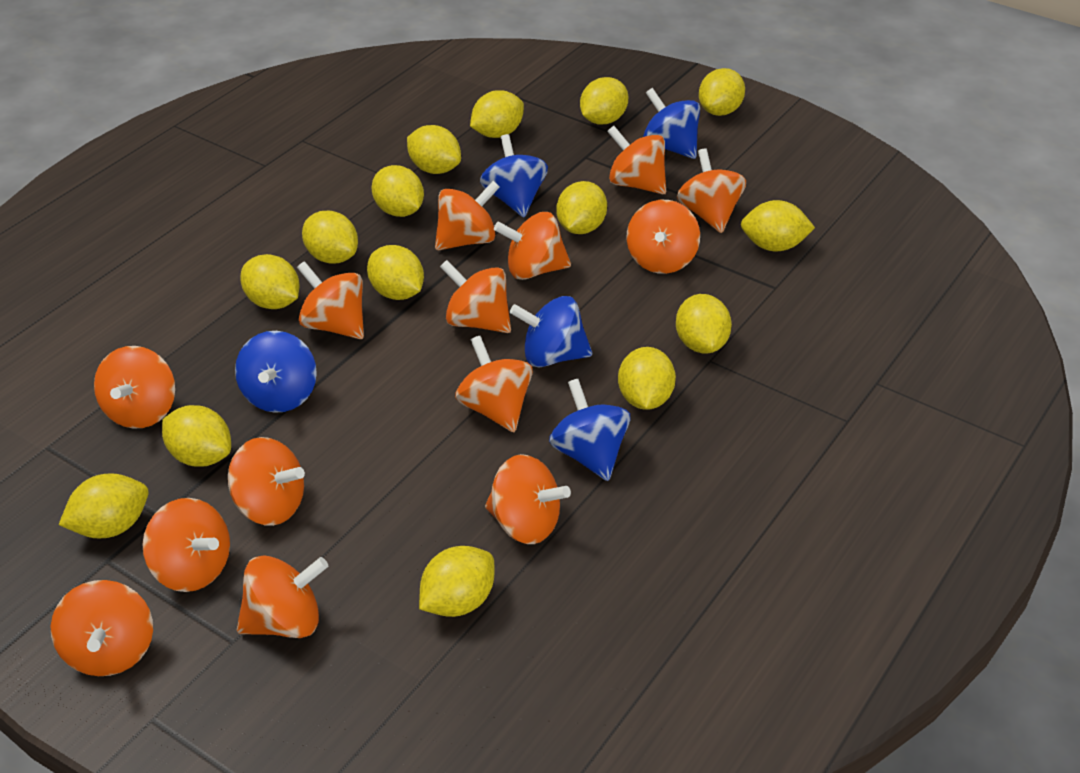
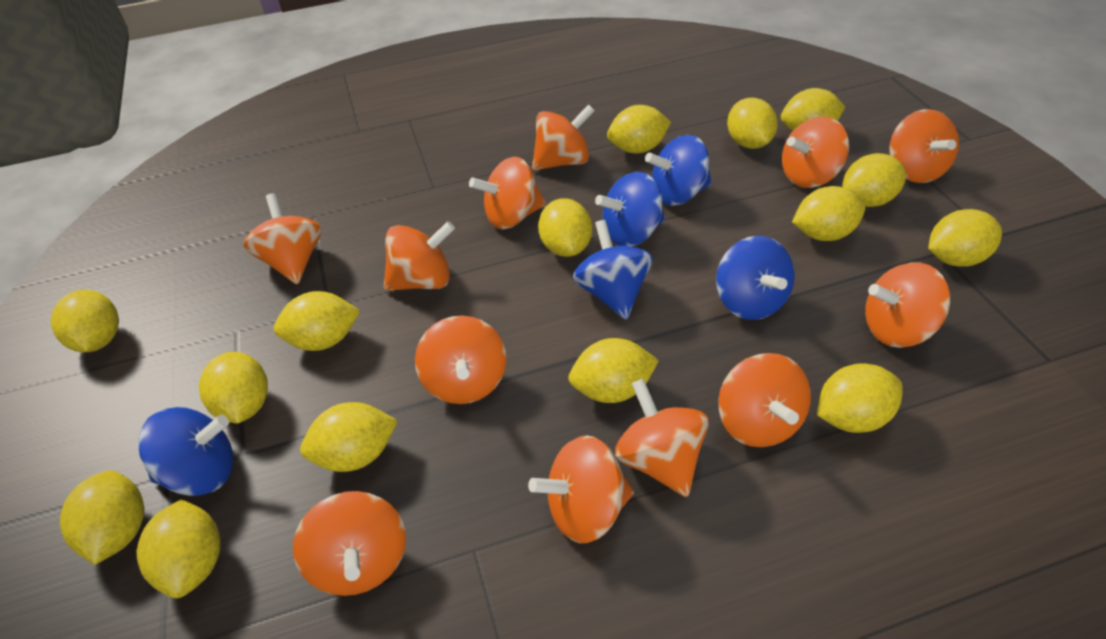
orange spinning top: [51,580,153,676] [94,346,175,429] [142,498,230,592] [228,437,305,526] [237,555,328,638] [297,261,364,339] [435,181,500,250] [440,260,511,333] [455,336,533,432] [485,454,571,544] [494,212,571,280] [607,126,666,194] [627,200,700,274] [677,148,746,233] = 14 -> [243,193,322,284] [293,491,406,596] [384,221,455,291] [415,316,506,404] [469,157,546,229] [528,435,634,543] [532,104,595,170] [615,379,709,497] [718,353,811,447] [782,117,849,188] [865,262,950,348] [889,109,959,183] = 12

